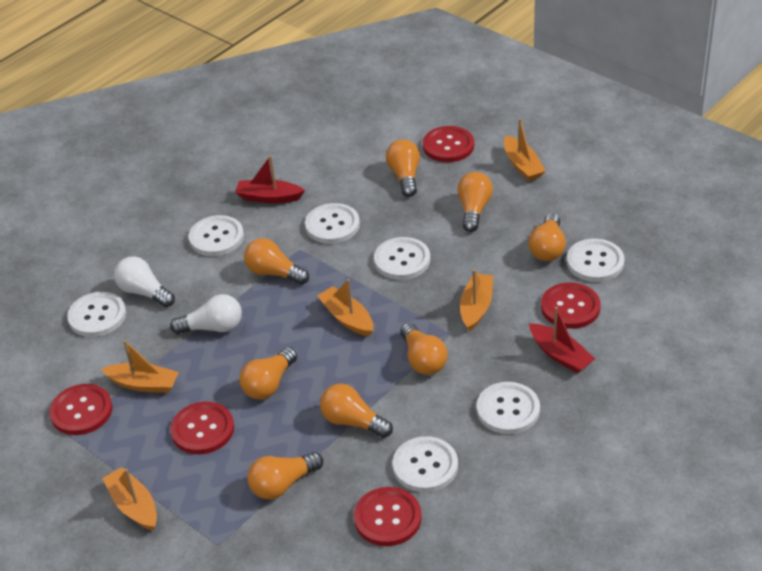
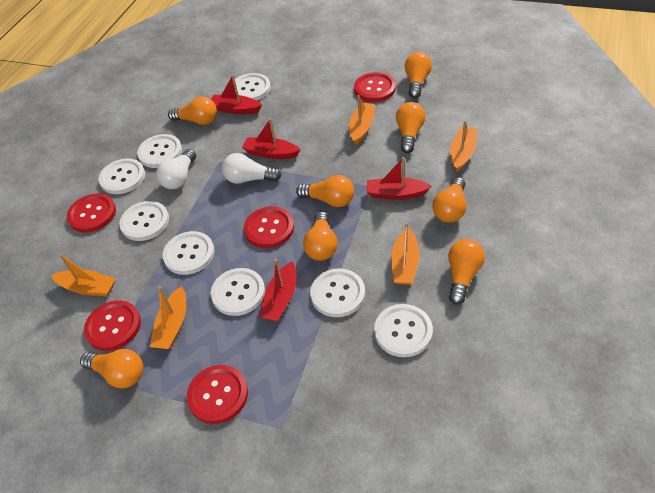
red boat: [235,155,305,203] [529,307,595,373] = 2 -> [211,75,262,114] [242,118,300,159] [259,259,296,321] [367,157,431,200] = 4
white button: [67,292,126,337] [189,215,244,256] [305,203,360,244] [374,237,430,280] [393,436,458,492] [477,382,540,434] [567,239,624,282] = 7 -> [99,158,145,194] [119,201,169,241] [137,134,182,168] [163,231,215,275] [211,268,265,316] [233,73,271,101] [310,268,365,317] [374,304,433,357] = 8

